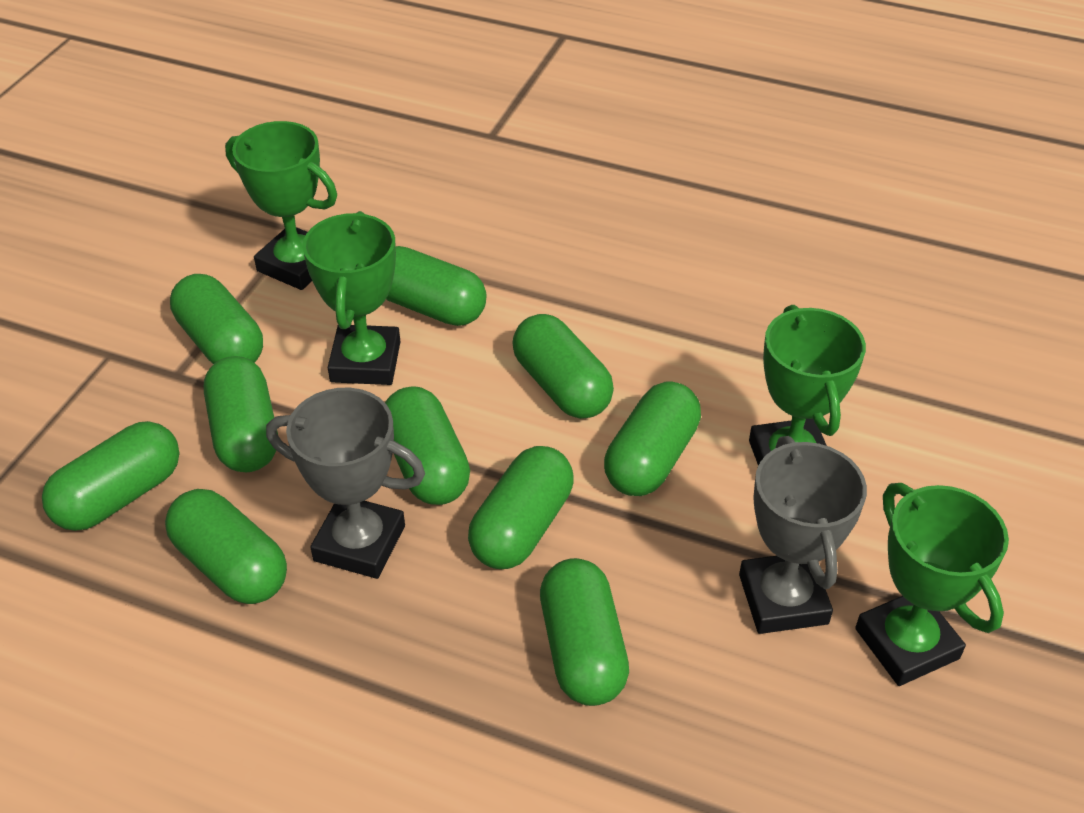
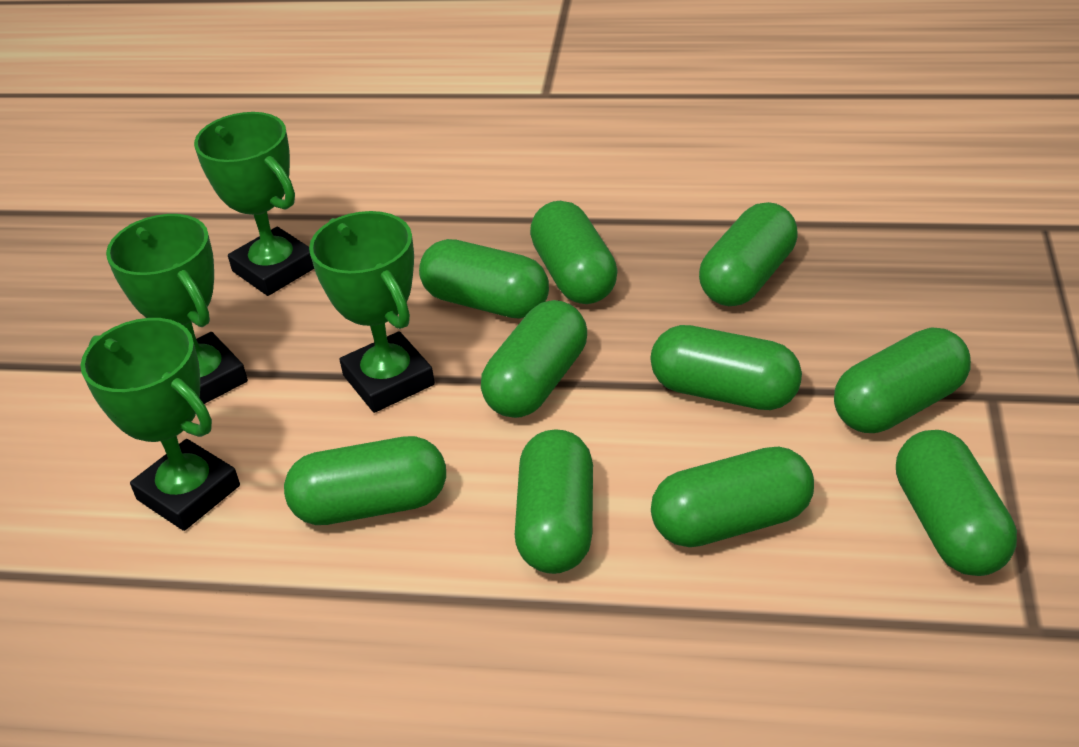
grey trophy: [266,388,425,579] [739,436,867,634] = 2 -> none = 0

